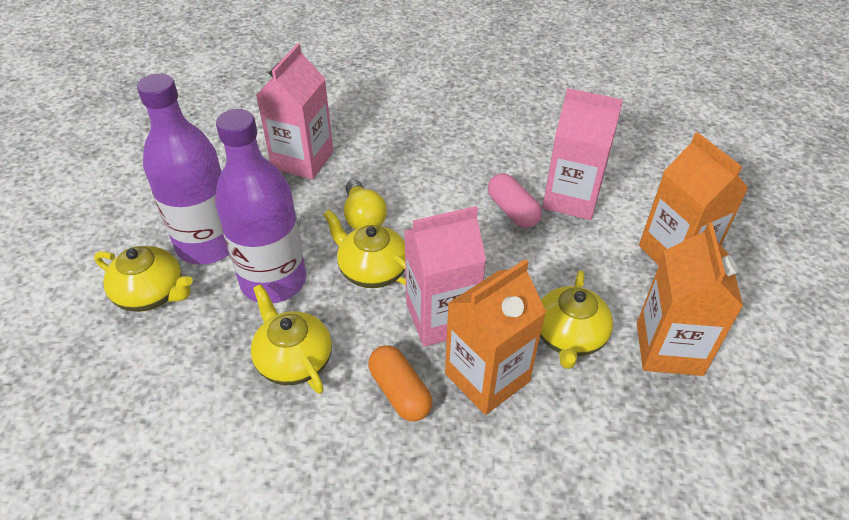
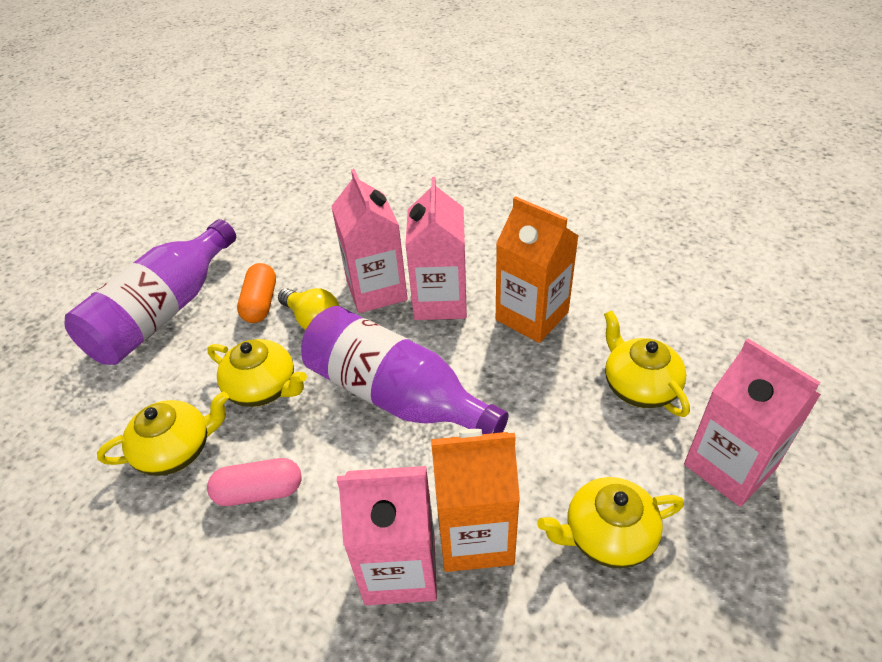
orange carton: [445,259,546,415] [637,222,743,376] [639,132,748,265] = 3 -> [431,429,520,572] [496,196,579,343] = 2
pink carton: [256,43,333,180] [404,206,486,347] [543,88,623,220] = 3 -> [331,169,408,313] [337,466,437,605] [405,177,467,320] [684,339,821,507] = 4

